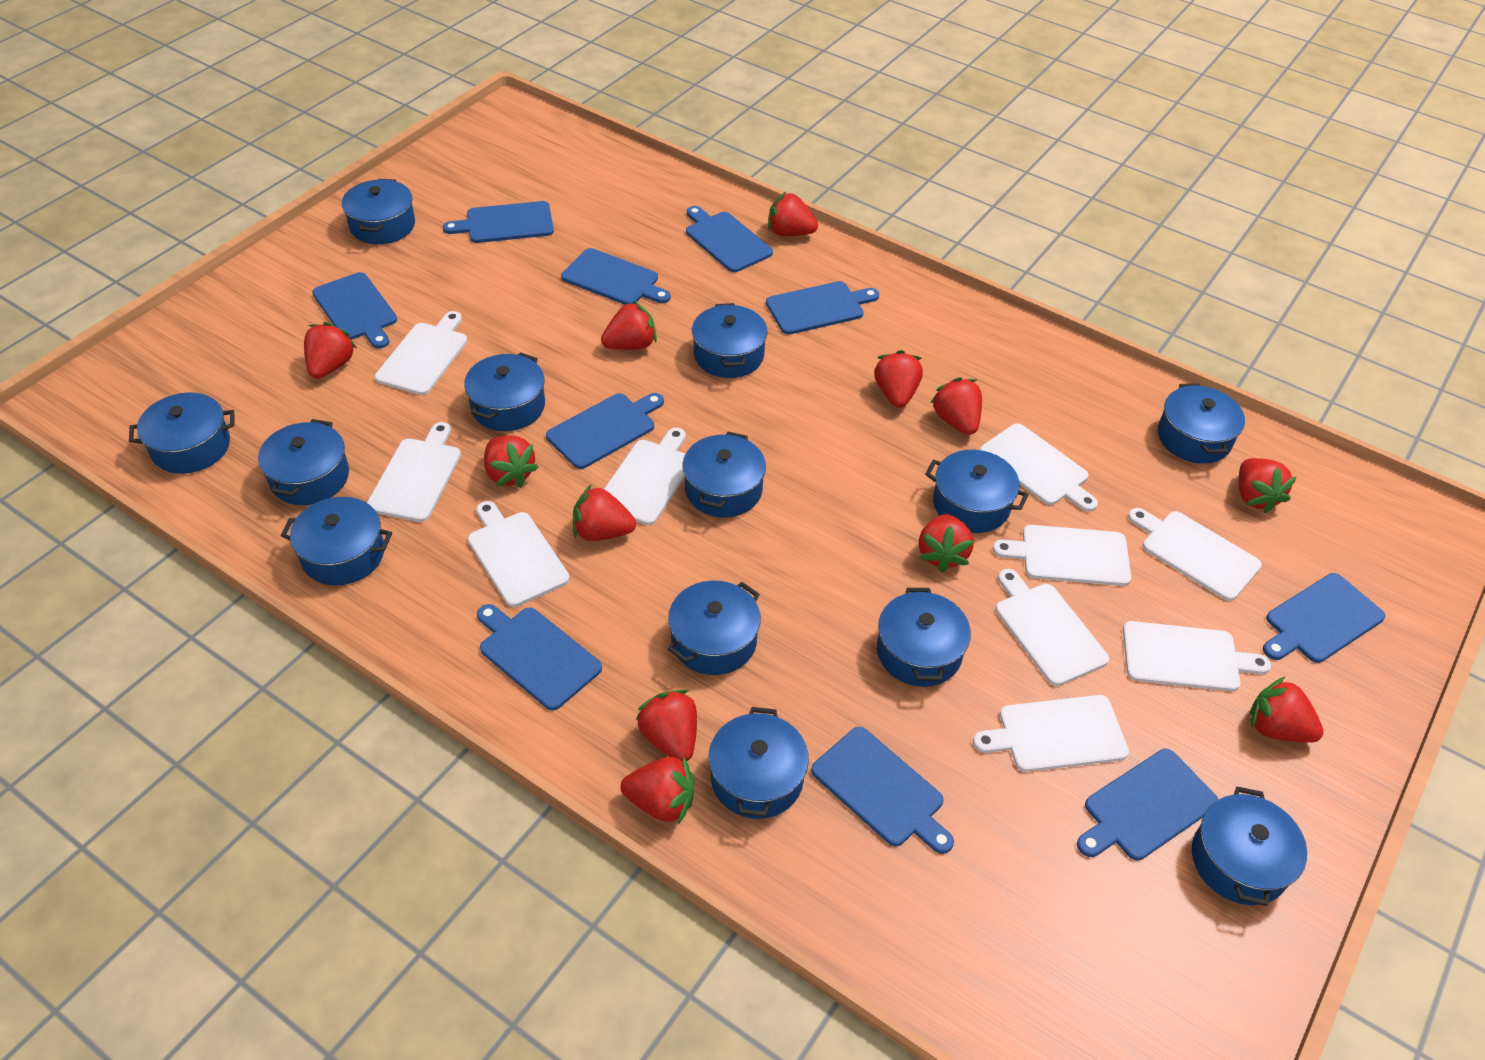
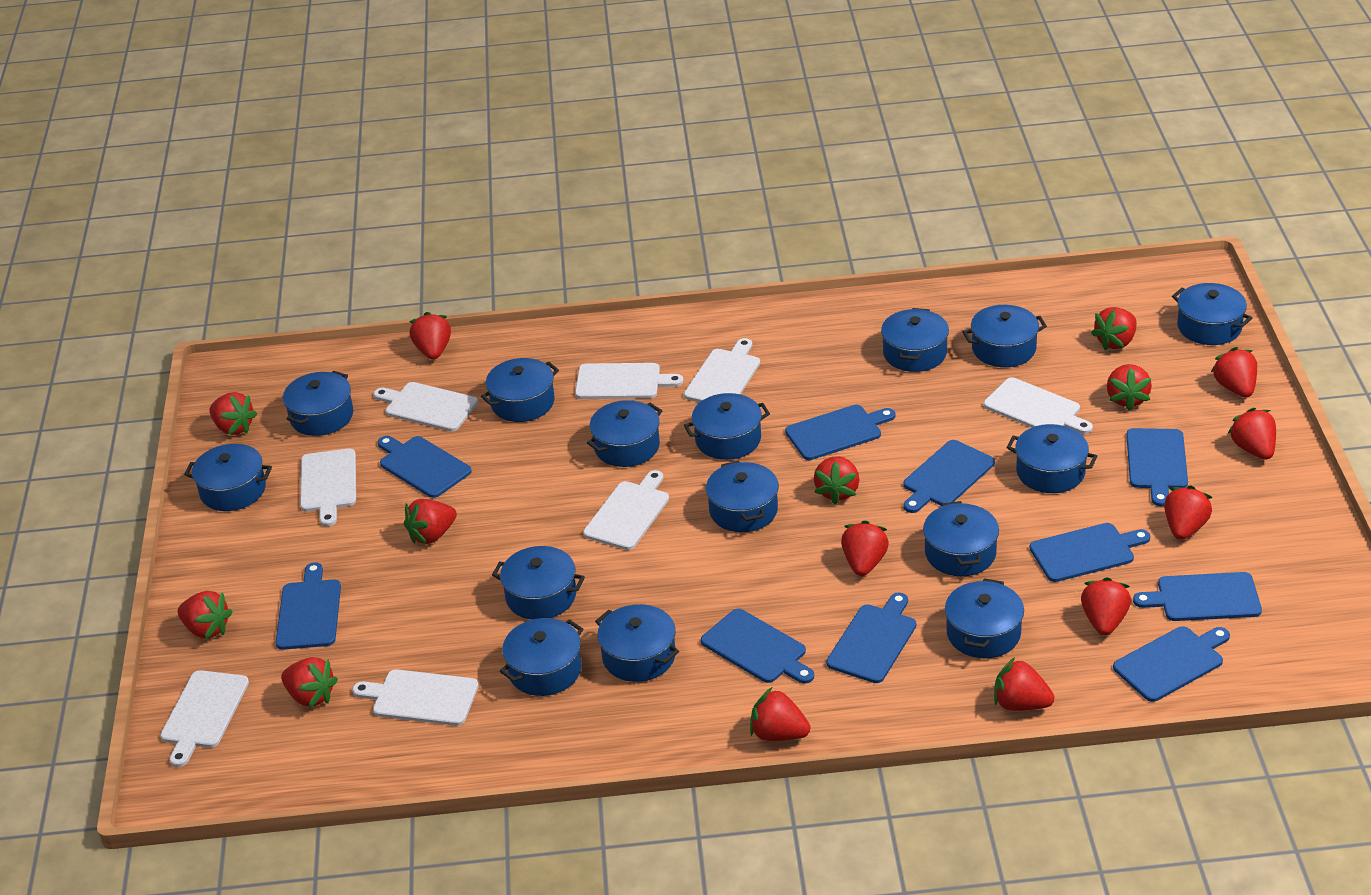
blue pot: [129,392,235,474] [258,419,349,505] [281,497,392,586] [342,179,415,244] [464,352,545,431] [668,580,761,675] [683,432,766,517] [692,303,767,378] [709,707,809,819] [877,588,971,687] [925,450,1029,533] [1158,383,1245,464] [1192,787,1307,906] = 13 -> [184,444,272,511] [283,371,353,436] [481,358,559,422] [492,546,585,620] [500,618,584,696] [587,400,662,467] [595,604,679,682] [684,393,770,460] [706,461,779,532] [881,308,949,372] [923,501,999,576] [945,578,1024,658] [963,305,1047,367] [1006,424,1097,493] [1172,283,1252,345] = 15
red strawberry: [304,322,357,379] [484,435,539,488] [573,484,636,541] [601,301,657,350] [620,756,694,824] [635,690,697,762] [768,192,818,236] [874,350,923,408] [919,514,973,573] [931,377,982,435] [1238,458,1296,513] [1250,676,1324,742] = 12 -> [178,591,233,639] [210,392,257,435] [281,657,338,708] [404,499,457,544] [409,312,451,360] [750,687,810,741] [814,456,860,505] [841,520,889,576] [994,657,1055,711] [1081,577,1131,636] [1091,307,1137,350] [1107,364,1152,411] [1164,485,1212,540] [1211,347,1257,398] [1228,408,1276,460] = 15
white cutting board: [367,422,461,522] [375,311,467,395] [468,501,570,607] [604,428,686,525] [973,695,1129,772] [980,423,1098,512] [993,525,1131,586] [996,569,1109,686] [1123,621,1271,691] [1128,508,1262,601] = 10 -> [160,670,249,767] [300,449,356,526] [352,669,479,726] [374,382,478,431] [575,363,683,399] [583,470,669,550] [684,338,760,402] [984,377,1093,434] = 8

